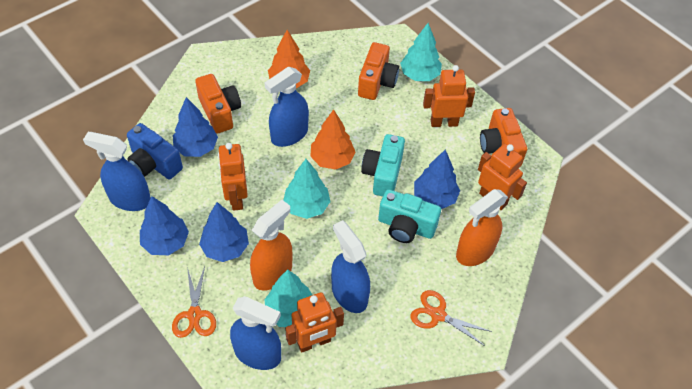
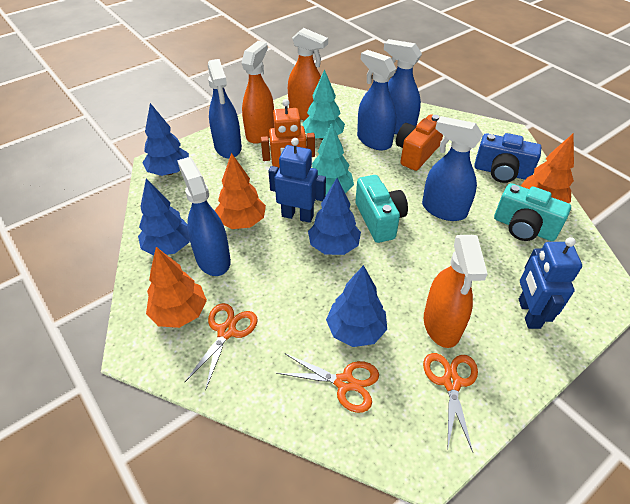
blue robot: none = 0 -> [268,138,326,223] [519,237,582,329] = 2
blue spray bottle: [83,132,151,211] [230,297,281,370] [265,67,309,147] [331,220,370,313] = 4 -> [177,157,231,276] [208,59,242,159] [357,50,396,150] [384,39,422,134] [422,116,483,221] = 5
orange camera: [195,74,241,134] [358,42,399,100] [480,108,527,167] = 3 -> [396,114,443,171] = 1
orange robot: [218,143,248,211] [285,292,344,353] [423,65,475,127] [478,144,527,210] = 4 -> [261,99,315,168] = 1
orange scissors: [172,266,216,338] [411,290,492,346] = 2 -> [185,303,258,391] [277,353,379,413] [423,353,478,452] = 3
orange spray bottle: [250,200,293,291] [456,189,508,266] = 2 -> [242,41,274,144] [288,28,328,121] [424,235,488,348] = 3
orange tree: [268,30,310,88] [310,109,356,170] = 2 -> [146,247,207,328] [215,153,266,229] [521,134,574,203] = 3
turquoise tree: [264,269,312,327] [283,159,331,219] [400,23,442,81] = 3 -> [302,69,345,140] [312,123,354,195] = 2

